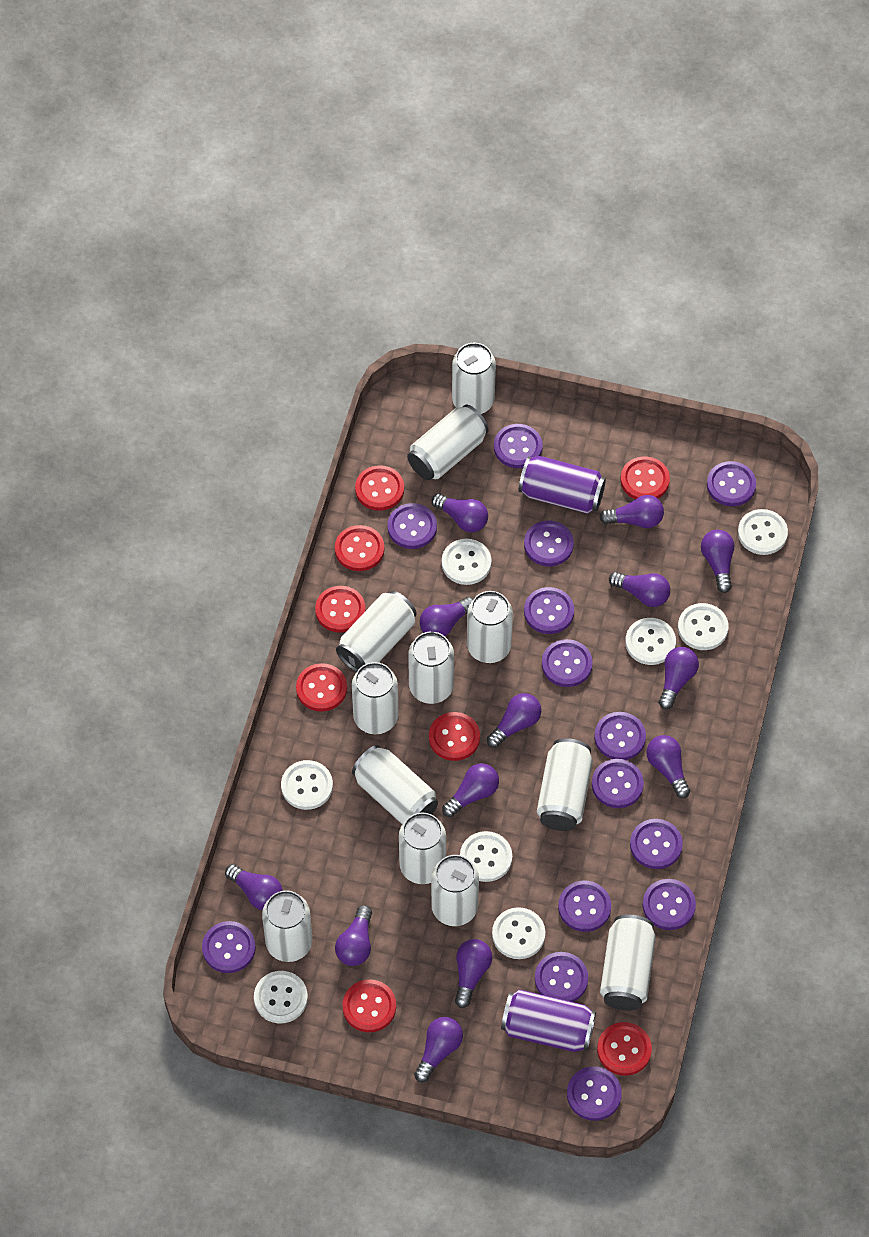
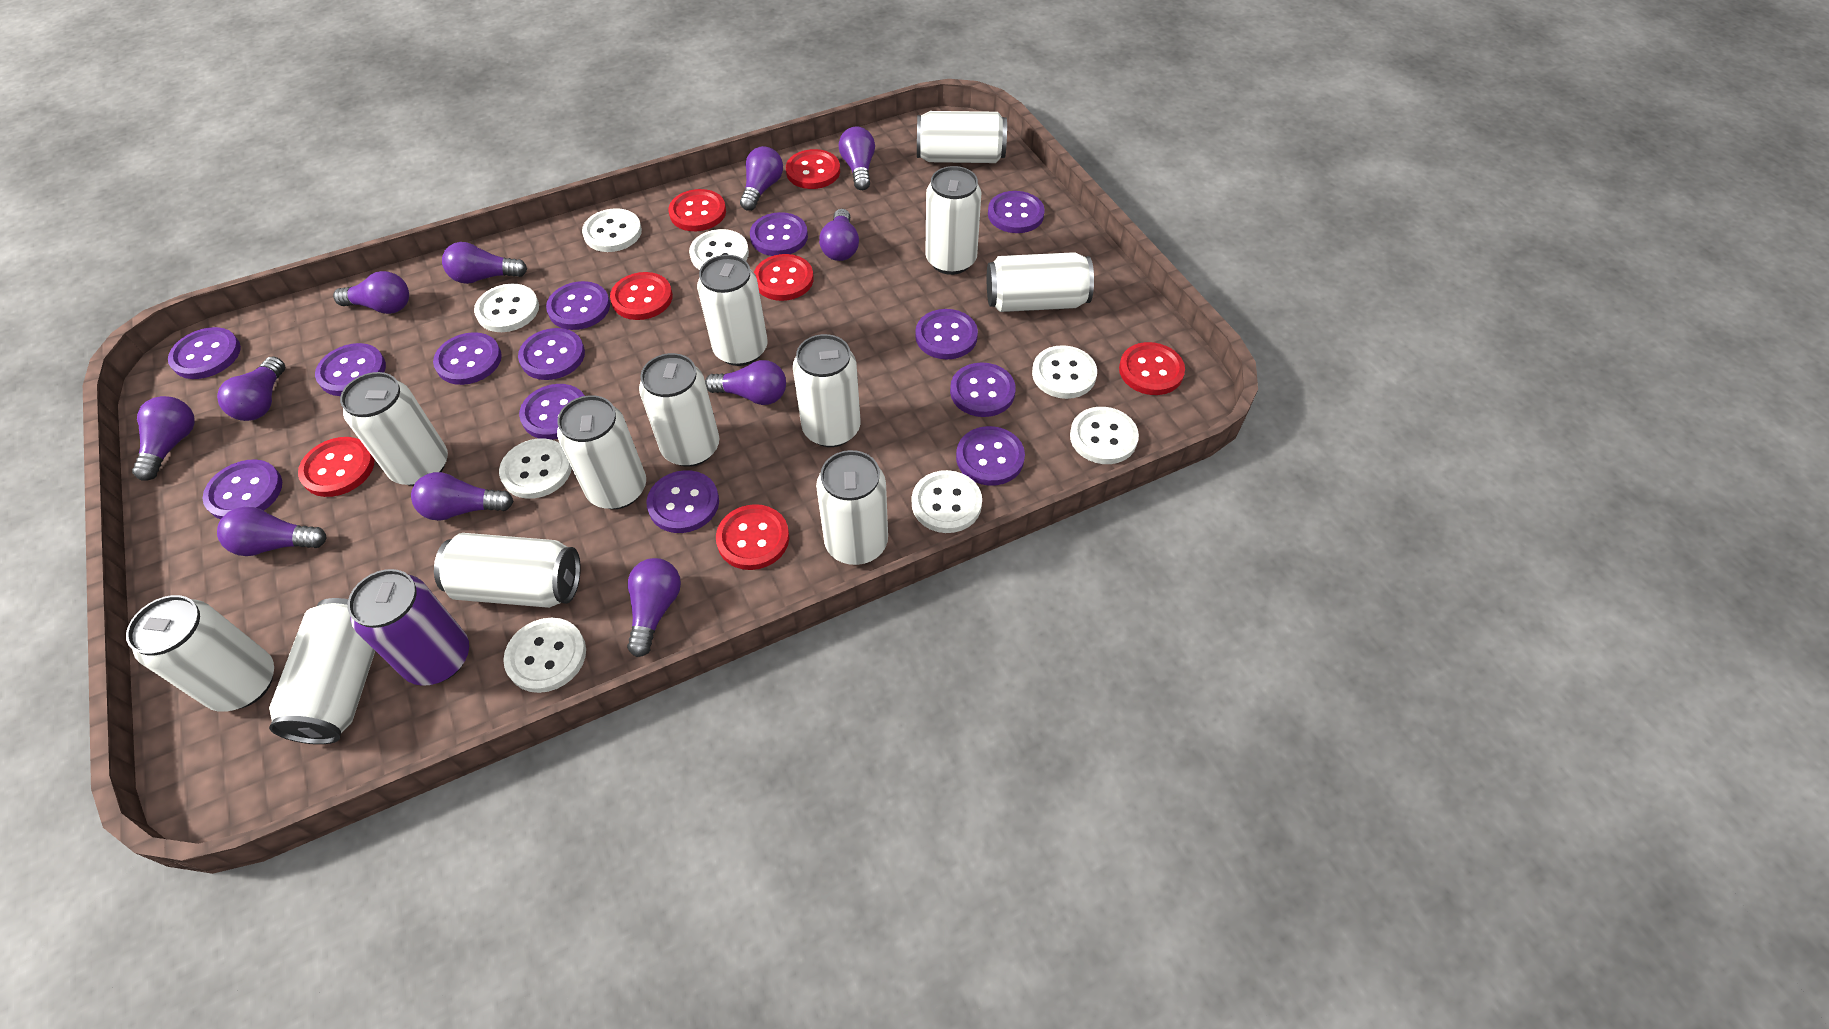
purple button: [202,921,256,973] [387,503,437,549] [494,424,543,468] [524,521,574,566] [524,587,574,634] [535,952,588,1002] [542,639,593,687] [558,881,611,932] [567,1066,622,1121] [592,759,644,808] [594,712,646,760] [630,819,683,869] [643,879,696,930] [707,461,756,506] = 14 -> [168,327,241,379] [202,459,282,520] [315,343,386,396] [433,332,502,385] [518,328,585,380] [519,384,585,440] [546,281,610,330] [646,470,719,533] [750,212,808,256] [915,309,978,359] [950,362,1016,417] [956,426,1025,486] [988,191,1045,233] = 13
purple can: [501,989,596,1052] [519,456,606,514] = 2 -> [347,569,469,686] = 1
purple light bulb: [225,864,283,910] [335,905,372,966] [414,1017,463,1083] [420,597,474,636] [431,493,488,532] [442,763,499,817] [455,939,492,1008] [487,693,541,748] [599,495,664,528] [609,572,670,607] [646,735,690,798] [659,647,699,709] [701,530,734,593] = 13 -> [132,396,195,481] [217,356,285,421] [217,507,327,556] [333,271,409,314] [411,472,514,521] [442,242,527,284] [627,558,681,657] [705,360,786,405] [740,146,783,211] [819,209,859,261] [839,127,875,190] = 11
red button: [296,663,347,712] [315,586,366,633] [335,525,384,571] [342,979,396,1032] [355,465,404,511] [429,712,480,761] [597,1022,652,1076] [621,456,670,500] = 8 -> [298,437,375,497] [610,272,673,320] [668,189,726,231] [716,504,789,570] [754,254,814,301] [786,149,840,189] [1119,342,1185,395] = 7

